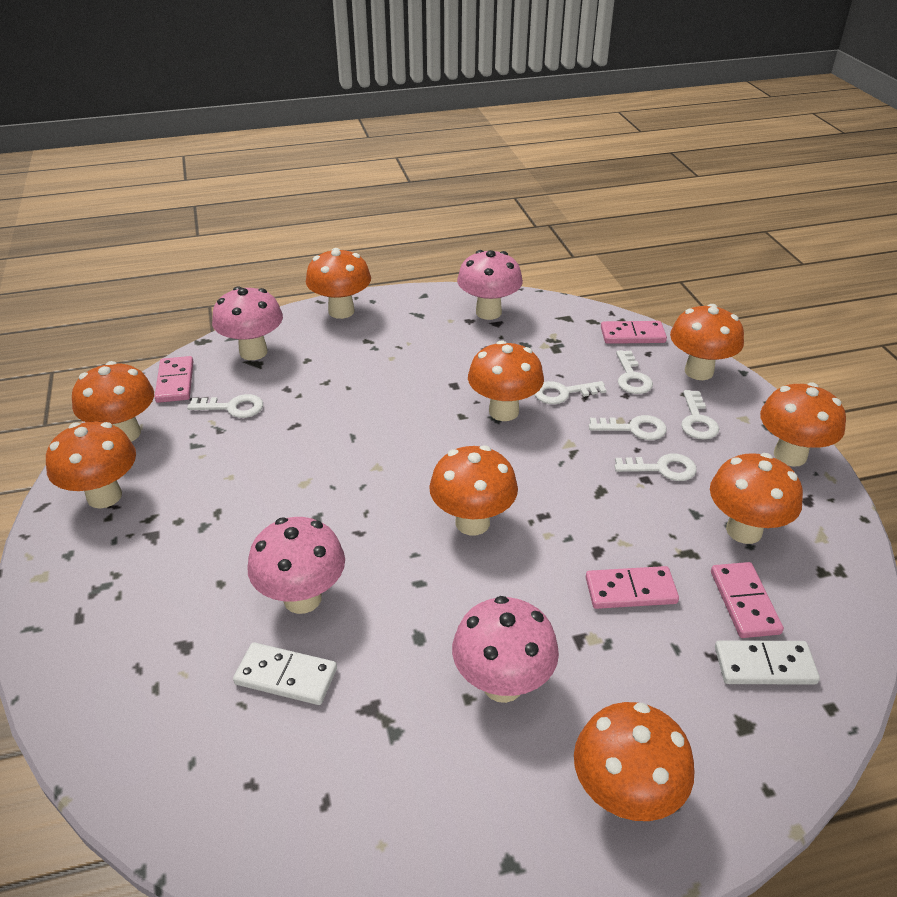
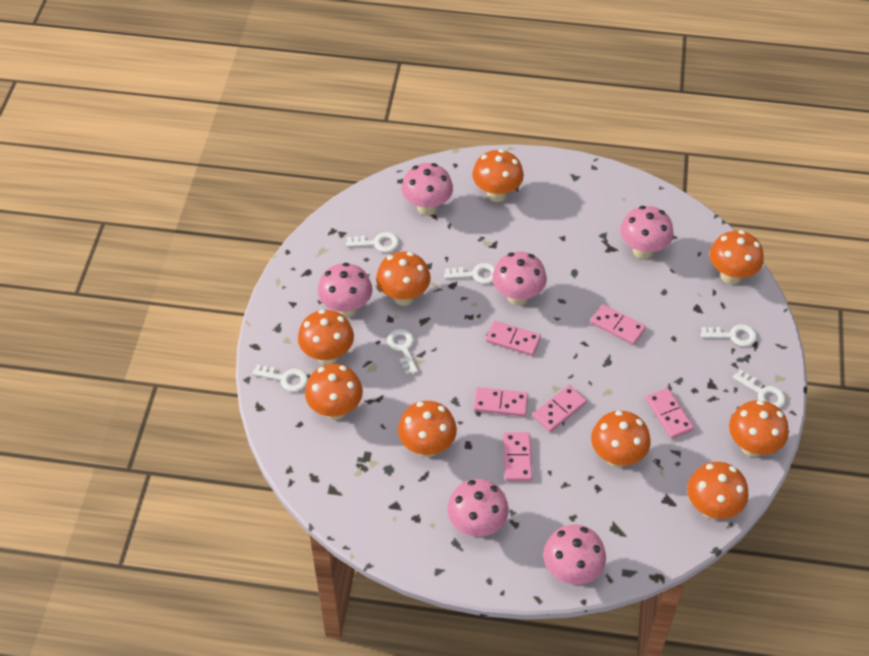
pink domino: [155,356,194,403] [586,566,679,609] [601,321,667,344] [711,562,784,638] = 4 -> [474,387,528,417] [486,321,541,356] [503,432,532,481] [533,385,587,432] [591,304,646,345] [646,388,694,439] = 6
pink mushroom: [212,286,283,360] [247,517,345,614] [452,596,559,703] [457,250,523,320] = 4 -> [318,263,373,318] [401,163,453,215] [447,479,509,537] [492,251,547,306] [543,525,606,585] [620,206,674,259] = 6
white domino: [233,642,337,705] [715,640,820,685] = 2 -> none = 0

